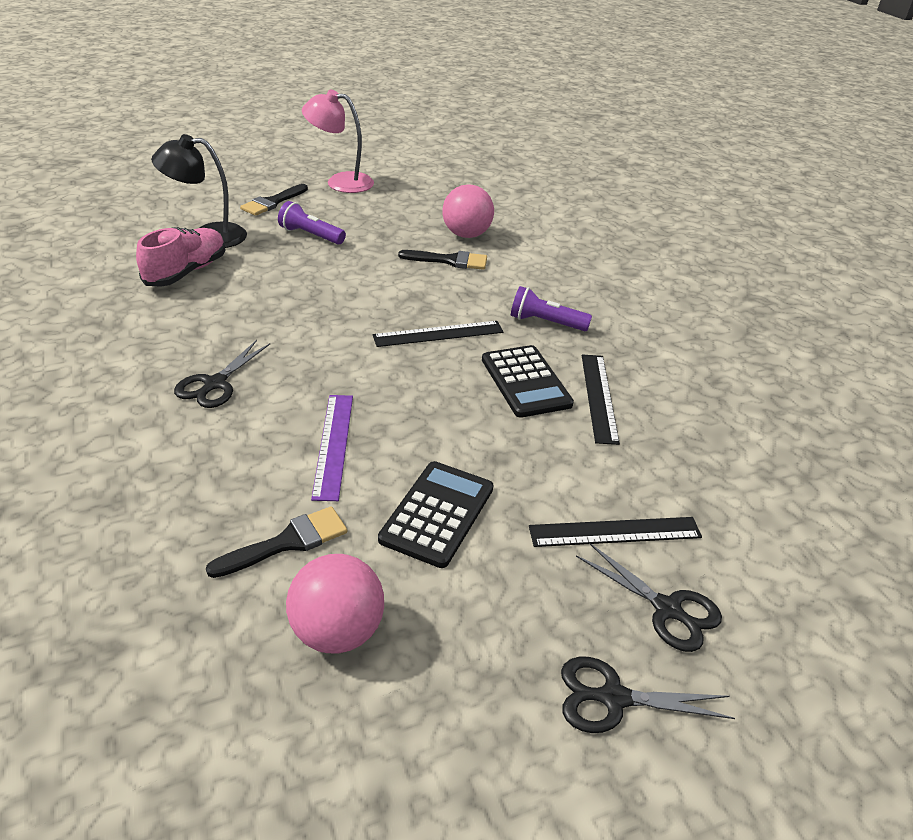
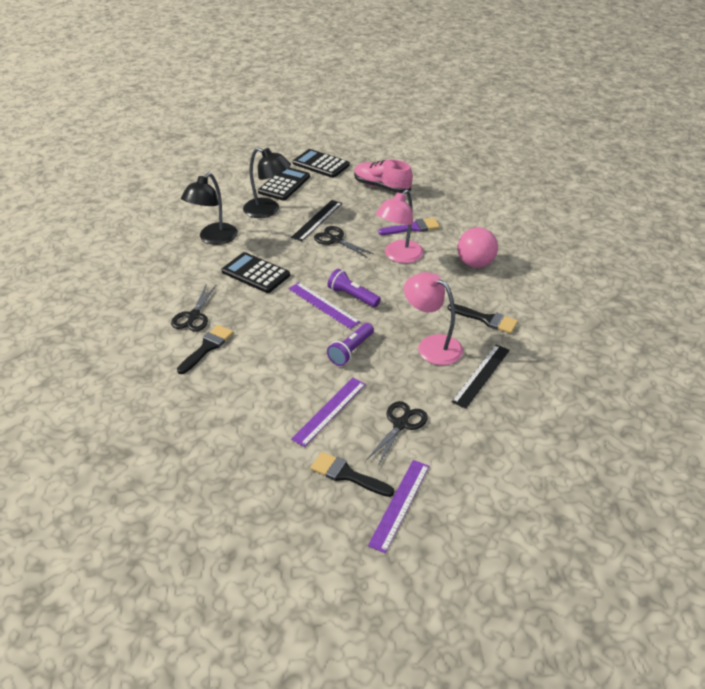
black calculator: [378,461,493,568] [482,345,574,418] = 2 -> [222,252,290,293] [258,168,310,201] [293,149,350,178] = 3
black lamp: [151,134,247,248] = 1 -> [181,173,238,245] [243,148,291,218] = 2
black ruler: [373,321,504,347] [529,517,702,547] [582,355,620,445] = 3 -> [291,200,342,241] [451,344,510,409] = 2
pink ball: [286,554,384,654] [443,184,494,238] = 2 -> [457,227,498,268] = 1
pink lamp: [302,89,374,193] = 1 -> [376,190,424,263] [404,272,463,365] = 2
purple brush: none = 0 -> [378,218,440,235] = 1
purple ruler: [311,395,353,501] = 1 -> [288,282,360,329] [291,378,366,447] [368,460,429,553] = 3

